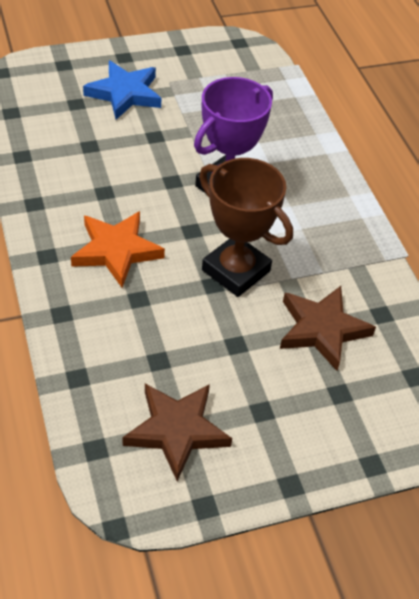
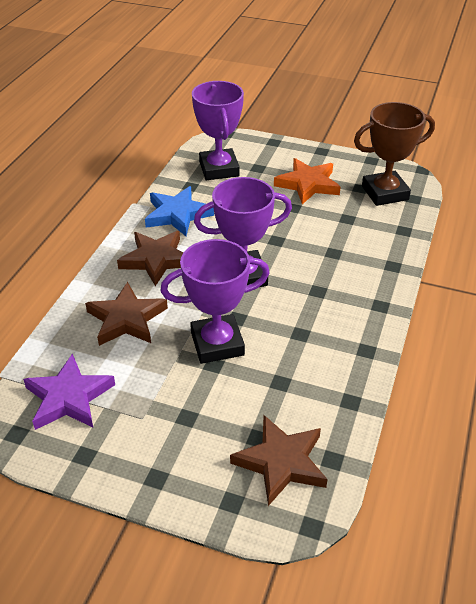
brown star: [123,384,232,481] [280,286,376,371] = 2 -> [85,282,168,346] [117,231,184,286] [230,415,328,506] = 3
purple star: none = 0 -> [23,353,115,430] = 1
purple trophy: [194,77,273,193] = 1 -> [160,239,270,364] [192,81,244,180] [194,177,292,287] = 3

